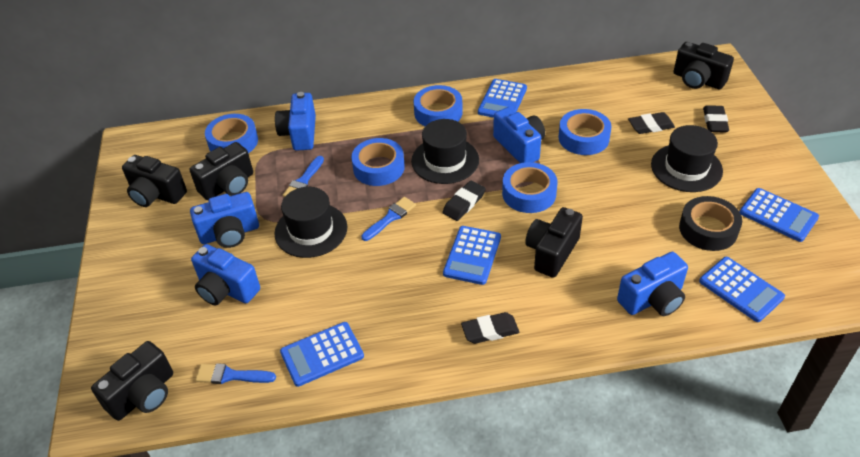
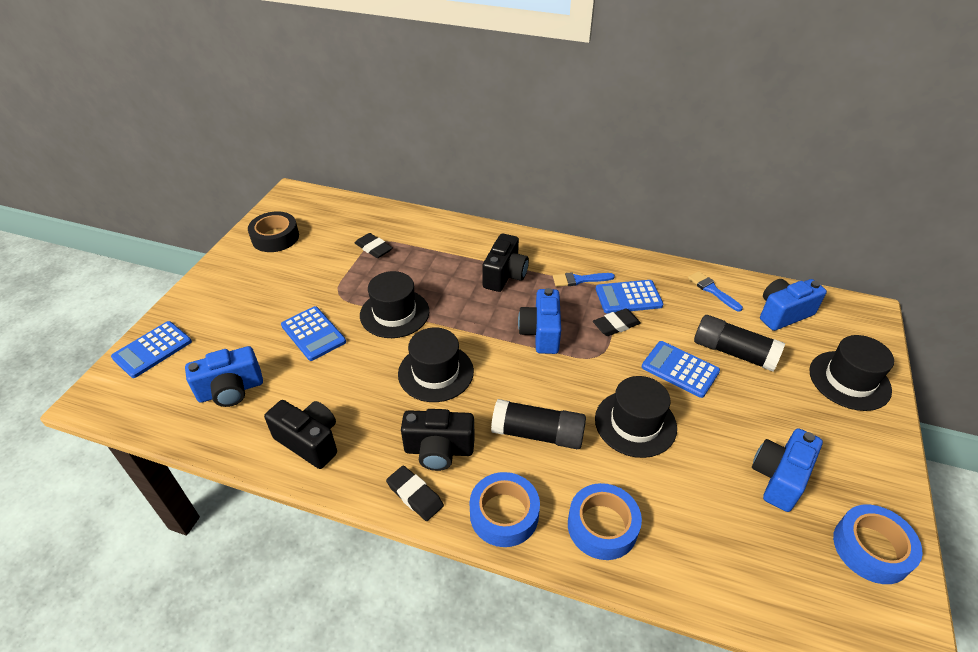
black camera: [91,341,173,421] [122,155,187,207] [190,142,253,200] [525,207,583,278] [673,42,734,89] = 5 -> [264,400,337,469] [401,409,475,471] [482,234,529,292] = 3
black eraser: [442,181,485,221] [461,312,519,344] [628,112,675,134] [703,105,729,133] = 4 -> [355,233,393,258] [386,465,444,521] [593,308,641,336] = 3
black glue stick: none = 0 -> [491,399,586,449] [694,315,785,372] = 2
black hat: [274,187,348,258] [411,119,479,184] [651,125,723,192] = 3 -> [360,271,429,338] [398,327,474,402] [595,376,677,458] [809,335,894,411] = 4
blue brush: [195,363,276,384] [283,156,324,197] [361,197,416,241] = 3 -> [553,272,615,287] [688,271,743,312] = 2
blue calculator: [280,322,364,387] [443,226,501,285] [478,79,527,118] [699,257,785,322] [740,188,819,242] = 5 -> [111,321,192,378] [281,306,346,361] [596,280,663,314] [642,341,720,398] = 4
blue camera: [190,192,259,248] [191,244,260,305] [275,92,316,151] [493,107,545,163] [617,252,688,316] = 5 -> [185,346,263,407] [518,288,561,354] [752,428,823,512] [760,279,827,331] = 4
blue tape: [205,114,258,153] [351,138,405,186] [413,85,463,126] [502,162,557,213] [558,109,612,155] = 5 -> [469,472,540,547] [568,483,642,560] [833,504,923,584] = 3

